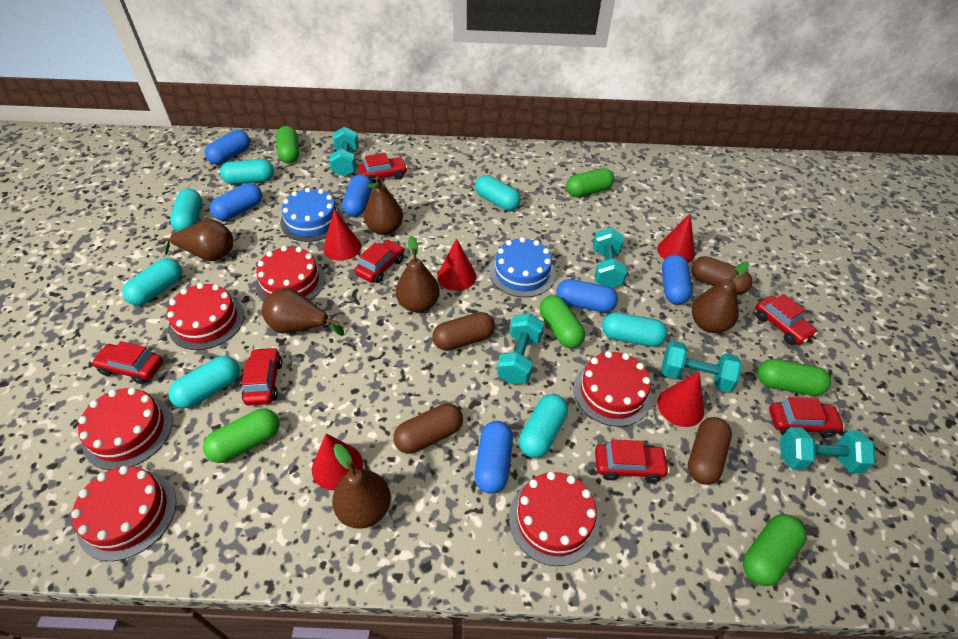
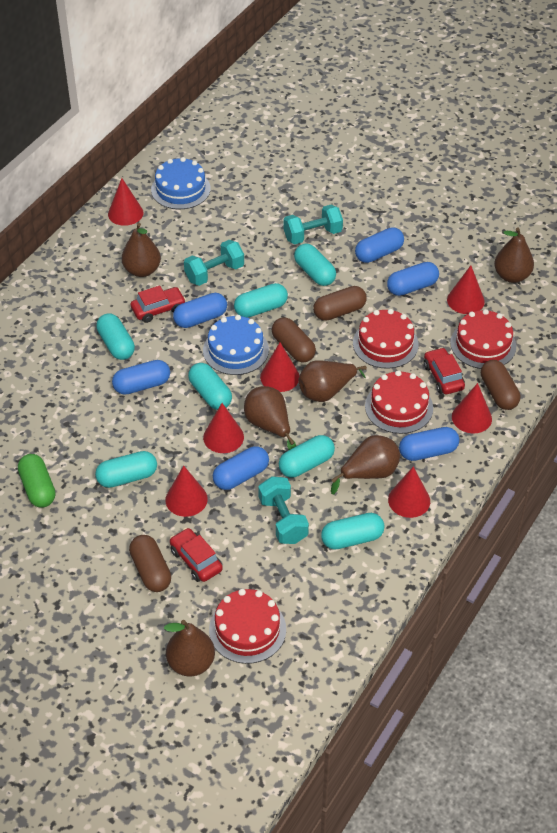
green capsule: [203,408,279,463] [276,126,299,163] [540,295,585,348] [566,168,614,197] [743,514,806,586] [757,359,831,396] = 6 -> [18,454,55,508] = 1
red cake: [71,466,176,561] [78,388,173,470] [167,283,244,350] [256,246,325,301] [509,472,600,566] [574,351,652,427] = 6 -> [209,589,286,664] [353,309,419,369] [365,370,433,434] [450,309,516,369] = 4
red car: [91,341,163,384] [241,347,282,406] [354,240,404,283] [358,153,408,183] [595,439,670,483] [755,294,818,344] [769,397,845,438] = 7 -> [131,286,186,323] [170,528,223,582] [424,347,465,394] = 3
red cone: [312,434,363,490] [323,209,361,261] [437,238,476,291] [657,213,695,263] [657,372,704,427] = 5 -> [108,178,143,226] [165,465,208,517] [203,403,244,453] [260,343,299,392] [388,466,430,518] [447,265,485,314] [452,383,492,433] = 7
turquoise dumbbell: [329,127,359,177] [497,313,544,384] [593,228,627,288] [662,340,742,392] [780,427,876,474] = 5 -> [184,240,244,286] [258,476,309,544] [283,204,343,244] = 3

